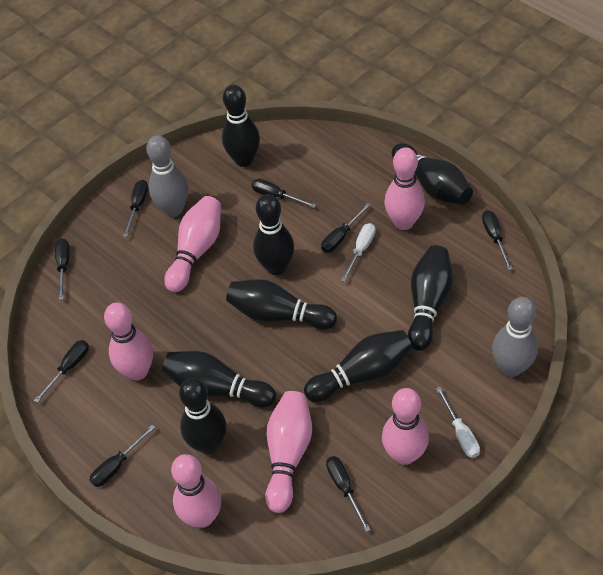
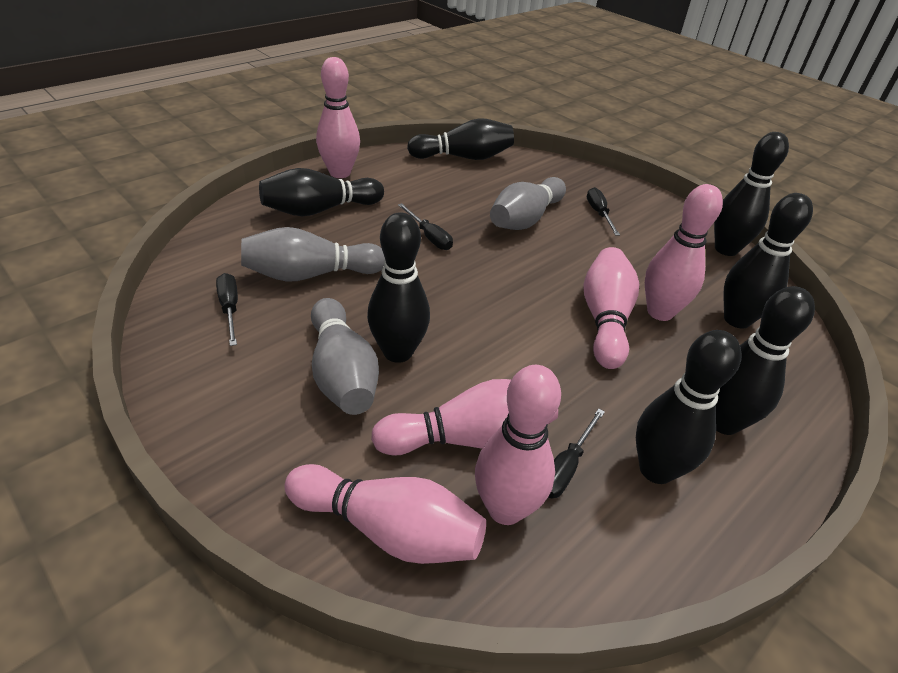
black bowling pin: [162,351,276,408] [179,378,226,454] [222,85,260,167] [226,279,337,330] [253,194,294,275] [304,330,413,402] [392,143,473,205] [408,245,453,351] = 8 -> [259,168,384,216] [367,212,430,363] [407,118,514,160] [636,330,742,484] [714,132,789,256] [716,286,815,435] [723,193,813,329] = 7
black screwdriver: [34,340,89,403] [55,239,70,300] [90,425,155,487] [123,180,148,237] [251,179,316,208] [321,203,370,253] [326,456,370,532] [482,210,513,270] = 8 -> [216,273,238,346] [398,203,453,250] [548,408,605,498] [587,187,620,235] = 4
grey bowling pin: [146,135,188,217] [492,297,538,377] = 2 -> [241,227,385,282] [311,298,379,415] [490,177,566,230] = 3
white screwdriver: [341,223,376,282] [436,387,480,458] = 2 -> none = 0

